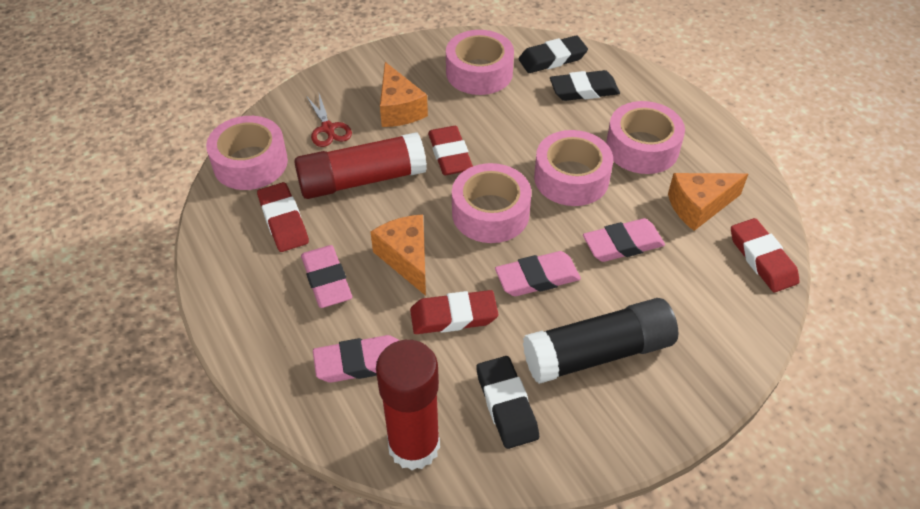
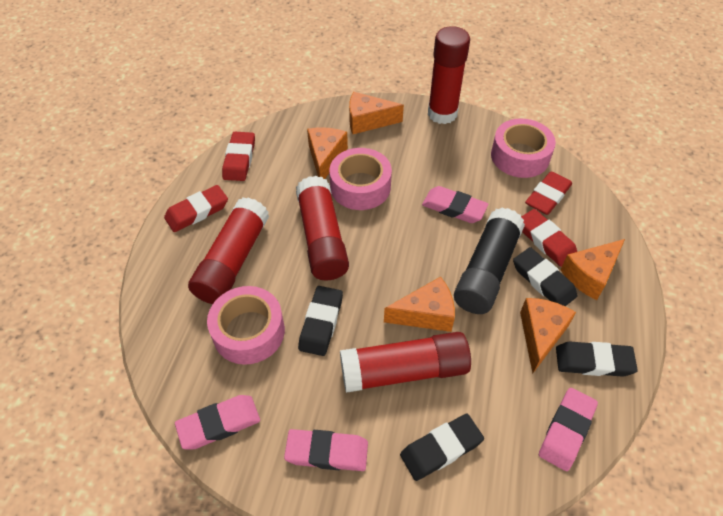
black eraser: [476,356,539,449] [519,35,588,73] [550,70,620,101] = 3 -> [298,286,343,356] [400,414,484,481] [513,247,578,306] [556,342,638,377] = 4
orange cheese: [371,215,426,296] [380,62,428,127] [668,173,748,231] = 3 -> [307,127,348,179] [349,92,404,134] [384,277,455,332] [520,298,576,373] [560,239,625,300] = 5
pink tape: [206,116,288,190] [446,30,514,95] [452,163,532,243] [534,130,613,206] [606,101,685,174] = 5 -> [207,286,285,365] [329,148,392,210] [491,118,556,178] = 3
red glue stick: [294,132,427,199] [376,340,440,470] = 2 -> [188,197,269,304] [296,176,349,280] [340,332,471,393] [428,26,470,124] = 4
red scissors: [306,94,352,147] = 1 -> none = 0

